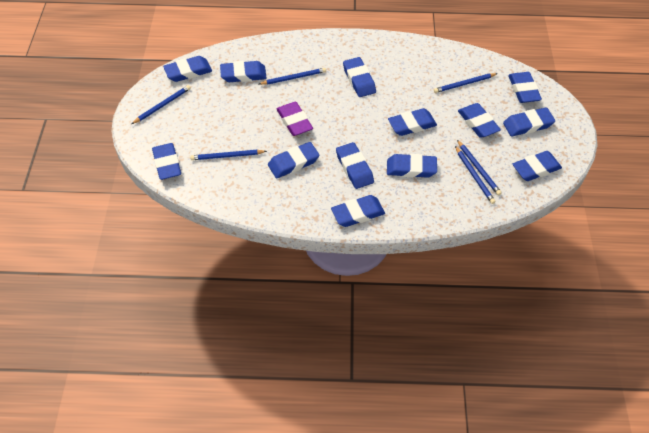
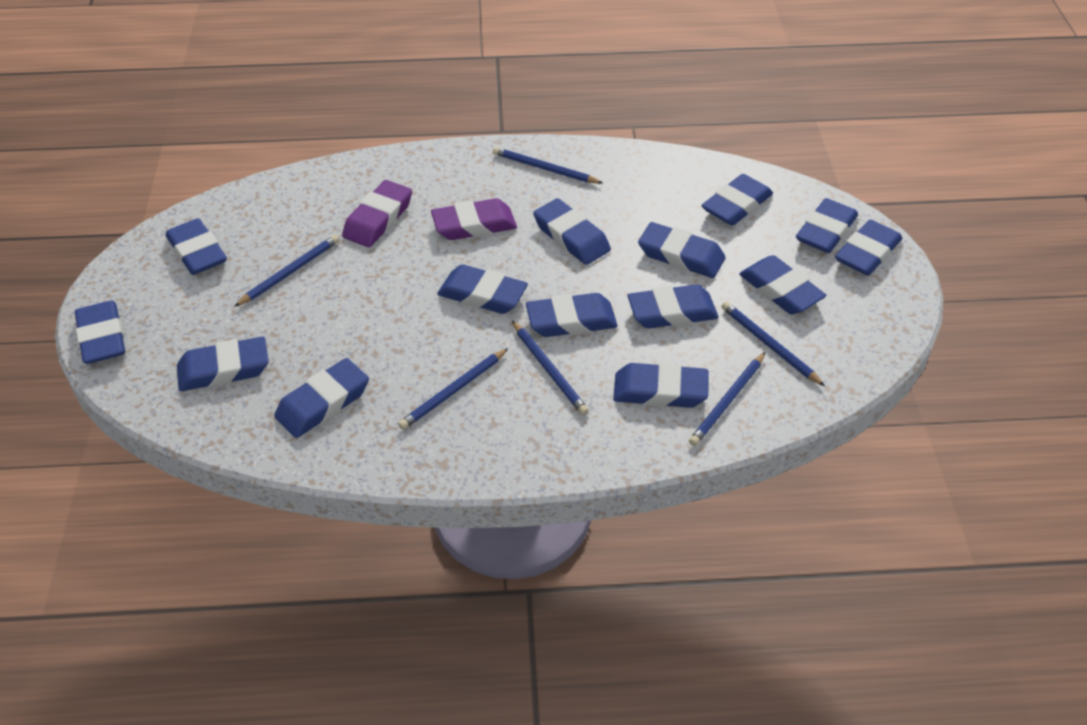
blue eraser: [152,143,181,180] [163,56,212,82] [220,61,266,82] [268,142,319,178] [331,195,385,227] [336,142,374,189] [343,57,376,97] [387,154,437,178] [388,108,437,136] [458,103,501,137] [503,108,555,136] [508,72,542,103] [513,151,562,181] = 13 -> [75,301,125,364] [166,218,227,275] [177,337,269,391] [274,358,369,438] [437,265,528,314] [526,293,617,337] [533,198,611,265] [613,363,709,408] [628,284,719,328] [638,222,726,278] [702,174,773,225] [739,255,826,315] [796,198,858,253] [835,220,902,276] = 14
purple eraser: [277,102,313,136] = 1 -> [342,180,412,247] [431,198,517,240] = 2

